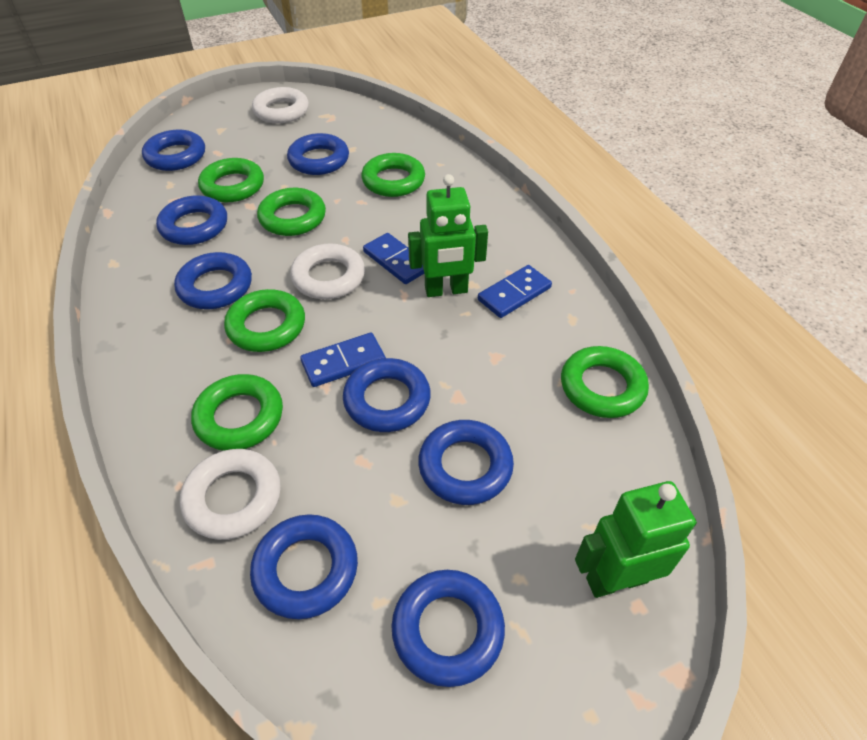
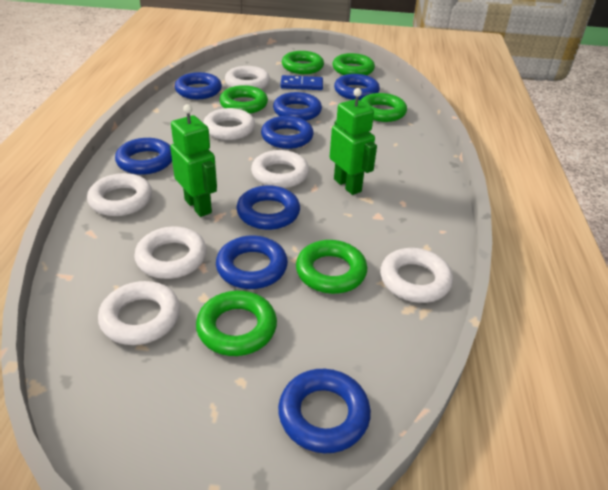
blue domino: [300,333,386,387] [363,233,424,284] [478,265,552,318] = 3 -> [280,75,323,90] = 1
white ring: [180,449,281,540] [252,87,309,123] [290,244,365,299] = 3 -> [87,173,152,216] [98,281,180,345] [134,226,207,279] [203,108,255,140] [225,66,270,89] [251,150,309,188] [380,248,453,303] = 7

